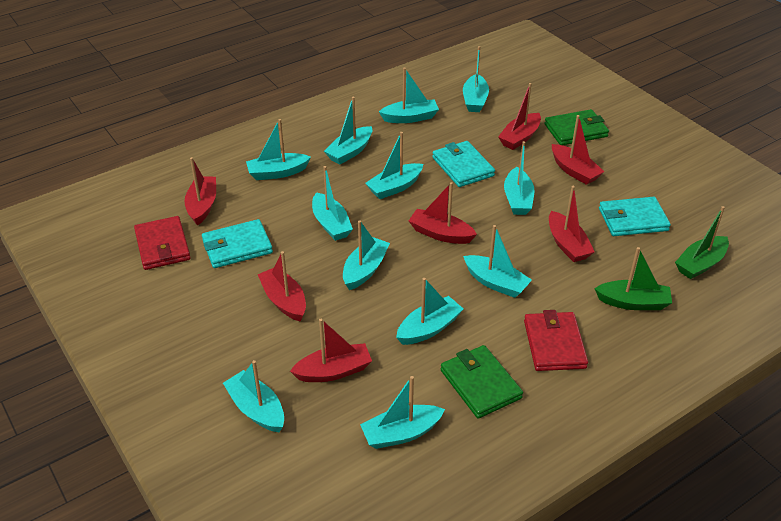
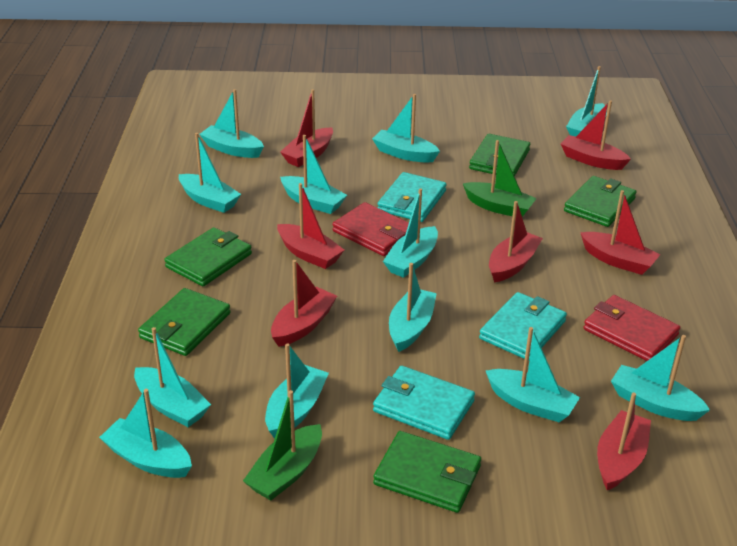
green wallet: [441,345,523,419] [544,109,609,145] = 2 -> [138,288,231,356] [165,227,252,286] [373,431,481,513] [469,134,530,177] [564,176,637,227] = 5

